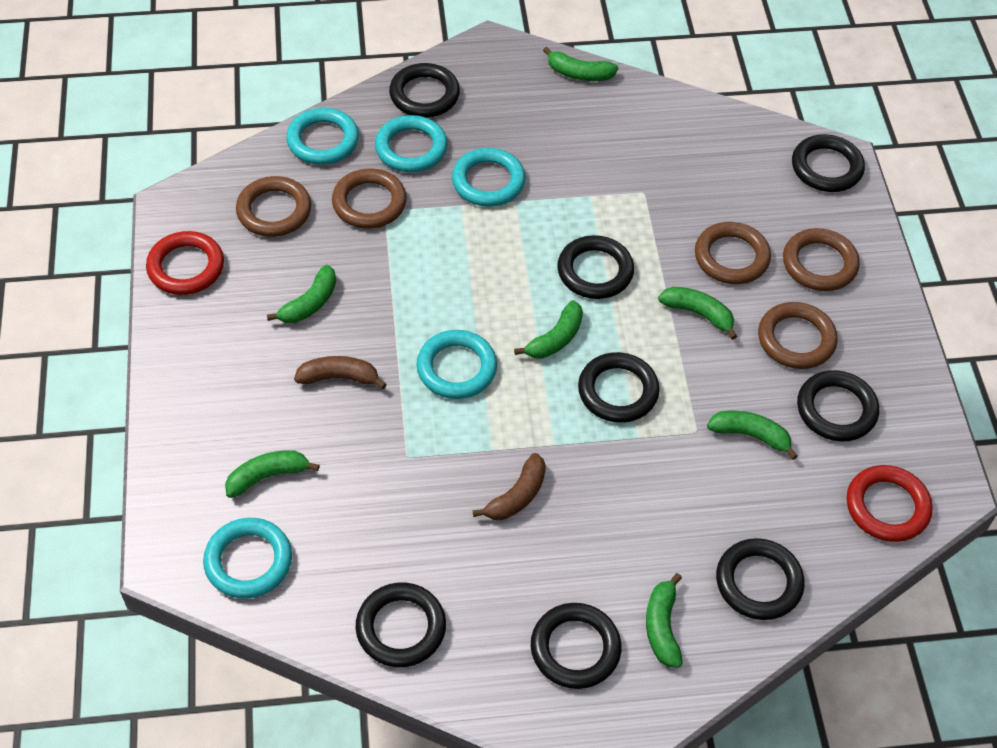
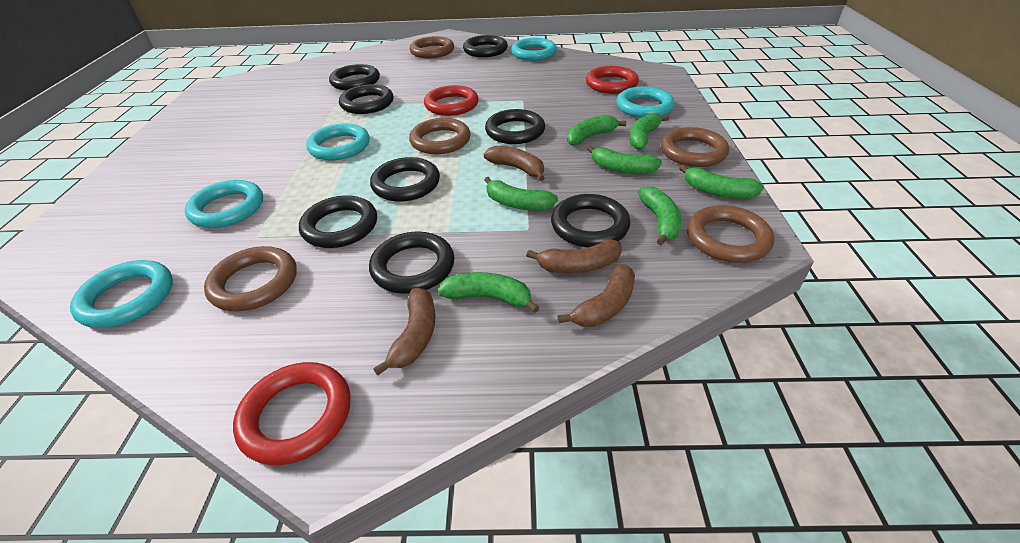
brown banana: [294,356,387,389] [473,453,546,520] = 2 -> [373,288,436,375] [484,146,545,181] [526,239,622,274] [557,264,635,327] = 4
red ring: [146,231,224,295] [846,465,932,542] = 2 -> [233,362,351,465] [424,85,479,116] [586,66,639,94] = 3

